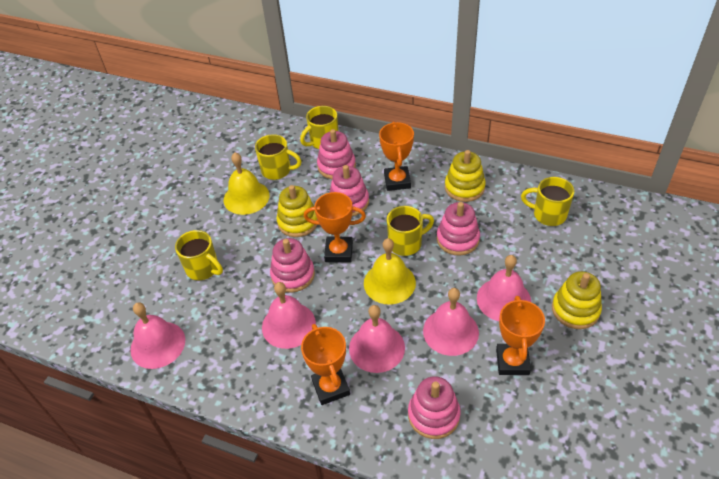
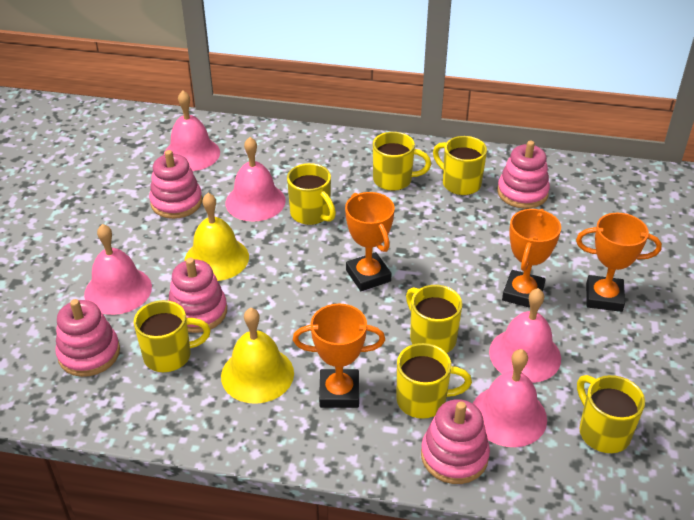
yellow mug: [175,230,223,280] [255,134,301,180] [300,106,338,149] [387,206,434,256] [521,177,574,226] = 5 -> [134,300,211,372] [287,163,336,225] [373,132,431,191] [396,343,472,419] [406,285,463,353] [433,136,487,195] [577,375,645,453] = 7
yellow stacking toy: [276,185,318,237] [445,150,486,202] [552,271,602,329] = 3 -> none = 0

